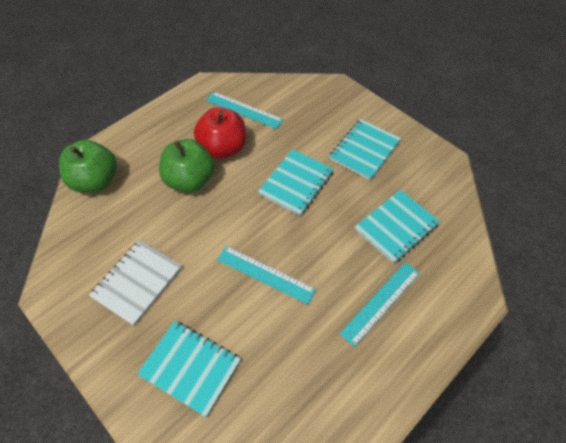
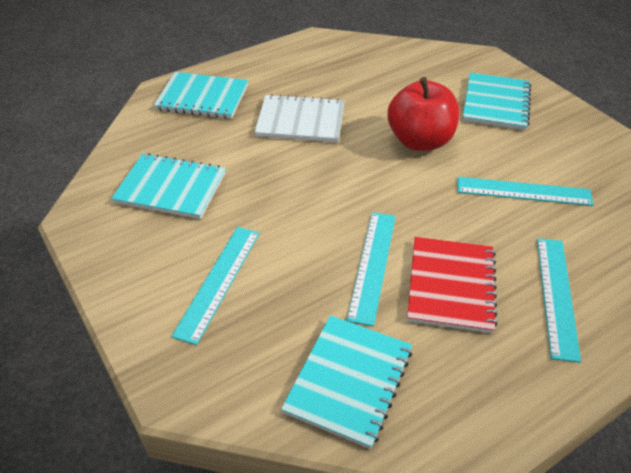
green apple: [59,140,117,193] [159,139,215,193] = 2 -> none = 0
red notebook: none = 0 -> [407,237,498,334] = 1
turquoise ruler: [206,92,284,129] [217,246,316,304] [339,262,420,347] = 3 -> [171,227,260,345] [346,212,396,326] [457,177,594,206] [537,238,581,363] = 4

